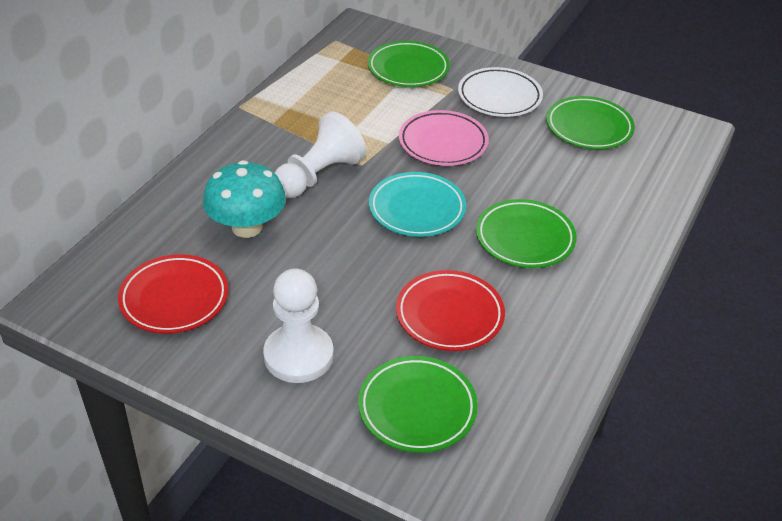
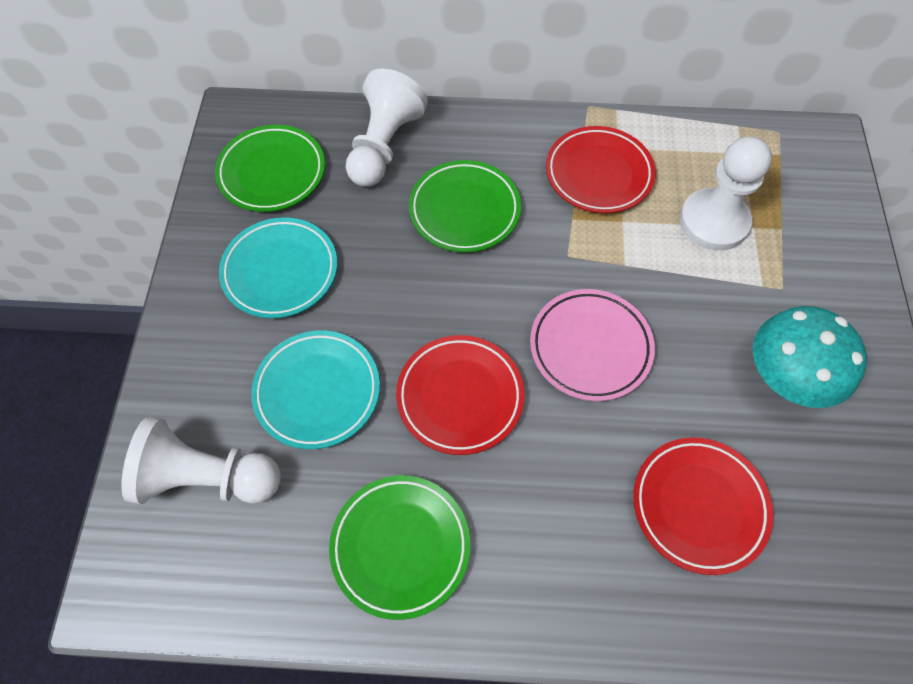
green plate: [358,356,478,453] [368,41,450,87] [476,199,577,268] [546,96,635,149] = 4 -> [215,125,325,212] [329,475,470,620] [409,160,521,252] = 3
red plate: [118,254,228,334] [396,270,505,351] = 2 -> [396,335,524,455] [546,126,656,213] [633,437,773,575] = 3
turquoise plate: [369,172,466,237] = 1 -> [219,217,337,318] [251,331,380,449] = 2
white pawn: [264,268,334,383] [275,112,366,198] = 2 -> [121,417,281,504] [346,68,428,187] [679,136,772,250] = 3
white plate: [458,67,543,117] = 1 -> none = 0

